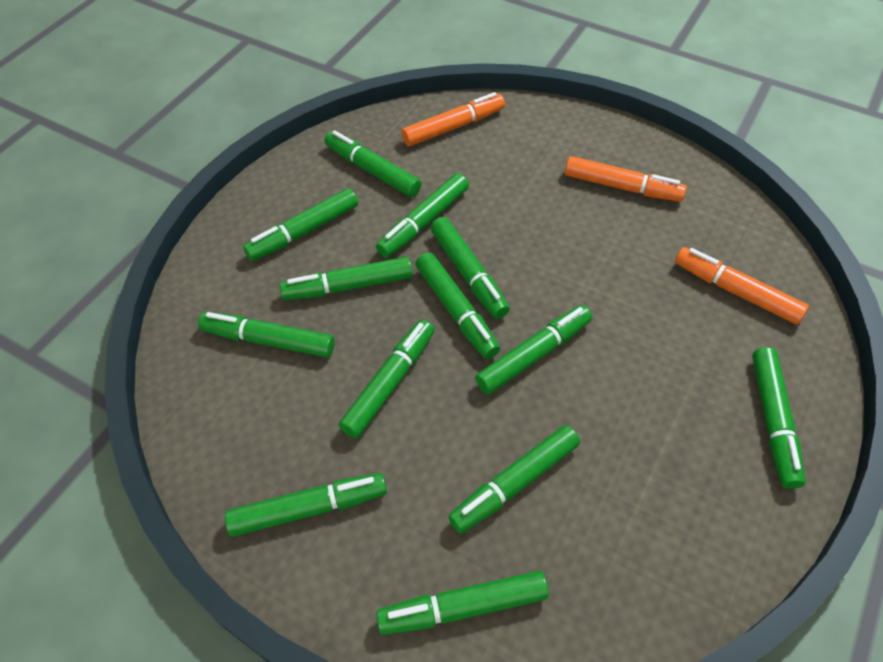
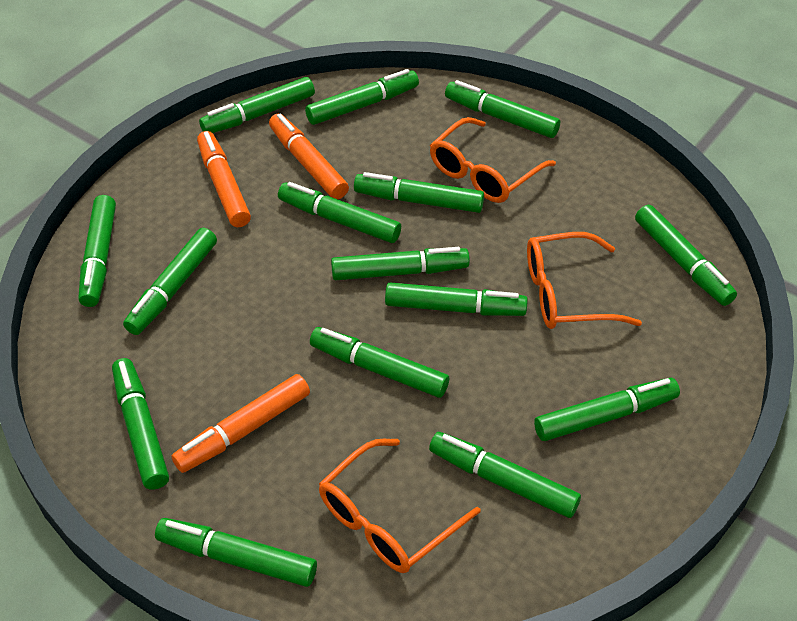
green marker: [198,312,335,357] [225,473,387,537] [243,188,358,261] [280,257,413,301] [325,130,421,197] [339,320,434,438] [376,173,469,258] [376,571,549,635] [416,252,500,359] [430,217,510,319] [448,425,580,534] [475,305,592,394] [752,347,806,489] = 13 -> [79,195,116,307] [112,358,169,490] [123,228,217,335] [155,518,317,587] [199,77,315,133] [278,182,401,243] [305,69,419,125] [310,327,449,398] [331,247,470,280] [354,172,484,213] [385,283,528,316] [429,432,581,518] [445,80,560,138] [534,378,680,441] [635,205,737,306] = 15
orange glasses: none = 0 -> [319,439,480,573] [430,117,556,203] [527,232,642,329] = 3

